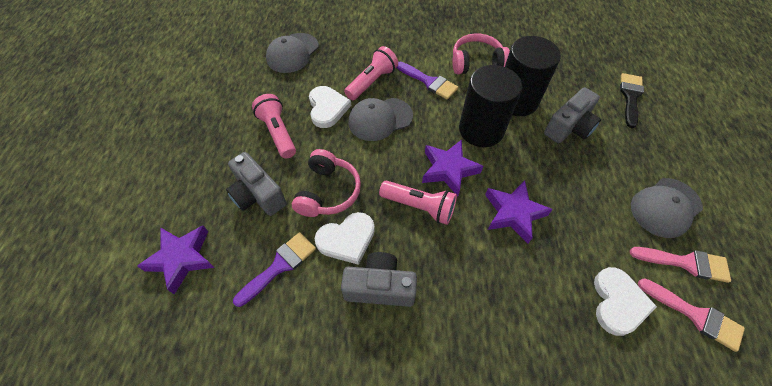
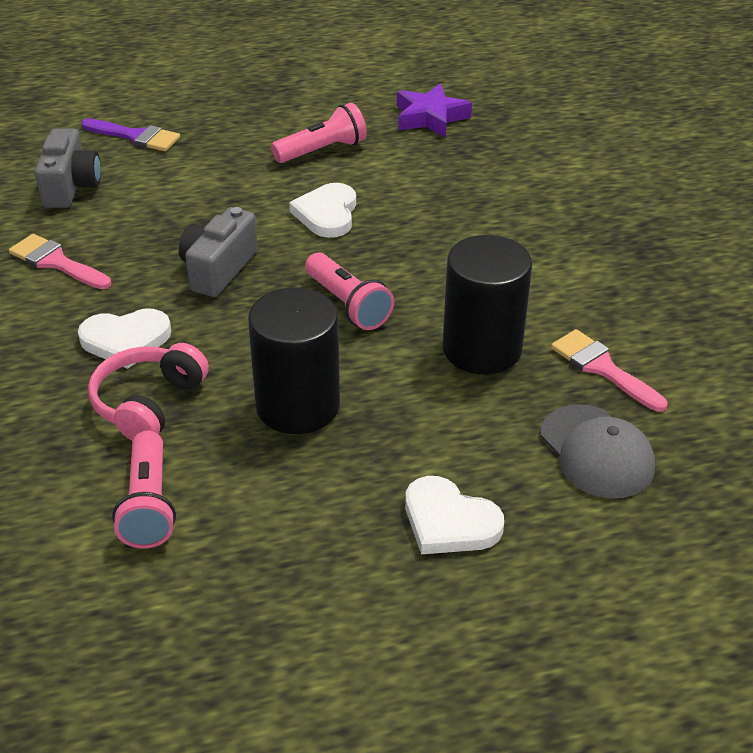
black brush: [620,73,644,128] = 1 -> none = 0
grey camera: [226,152,287,216] [341,252,417,307] [544,87,601,143] = 3 -> [35,128,101,208] [179,207,258,297] = 2
grey cap: [266,33,319,73] [348,98,413,141] [631,178,703,238] = 3 -> [540,404,655,499] = 1
pink headphones: [292,149,361,217] [452,33,510,75] = 2 -> [88,343,209,441] = 1
purple brush: [233,232,316,307] [396,62,458,100] = 2 -> [81,118,180,151] = 1
purple star: [137,225,215,294] [422,139,483,196] [485,180,553,244] = 3 -> [397,84,472,138] = 1

